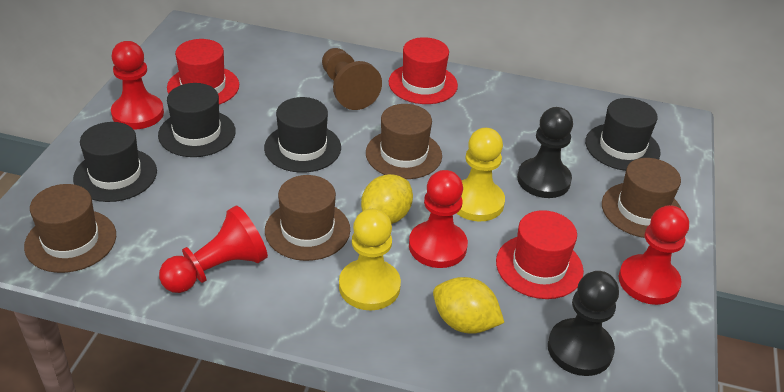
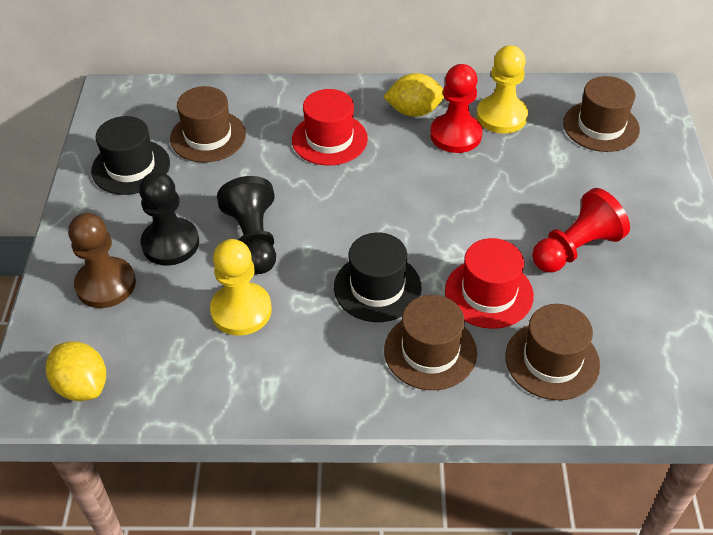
black hat: [73,122,157,202] [158,83,236,157] [264,97,341,173] [585,98,661,171] = 4 -> [91,116,170,195] [334,233,422,322] = 2
red hat: [167,39,239,104] [389,37,458,104] [496,210,584,299] = 3 -> [292,89,368,166] [445,238,534,329] = 2
red pawn: [111,41,164,129] [159,206,268,293] [409,170,468,268] [619,205,689,305] = 4 -> [430,64,482,153] [532,188,630,273] = 2

